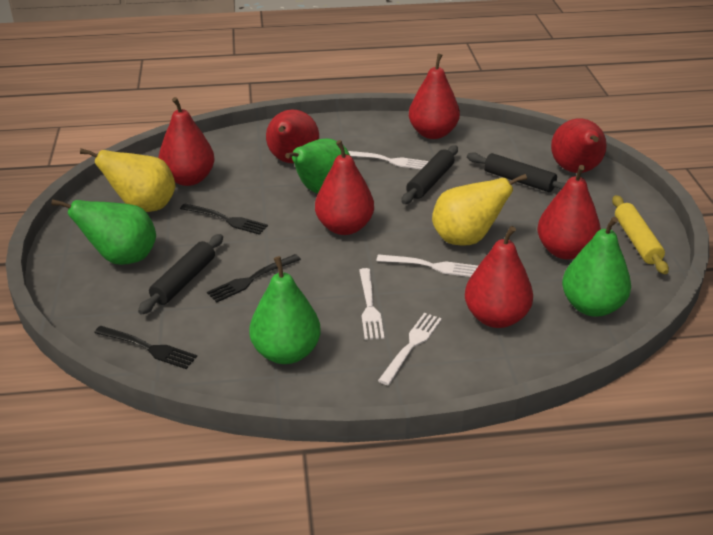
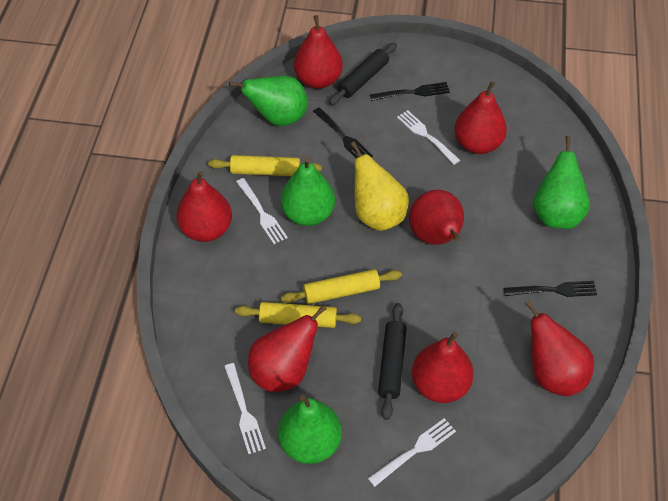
black rolling pin: [138,234,223,315] [402,145,458,204] [467,152,566,192] = 3 -> [329,43,397,105] [378,303,407,420] = 2
yellow pear: [80,149,176,212] [432,174,527,246] = 2 -> [350,142,409,231] = 1
yellow rolling pin: [612,195,669,274] = 1 -> [208,155,322,176] [235,302,361,328] [281,269,402,304] = 3

